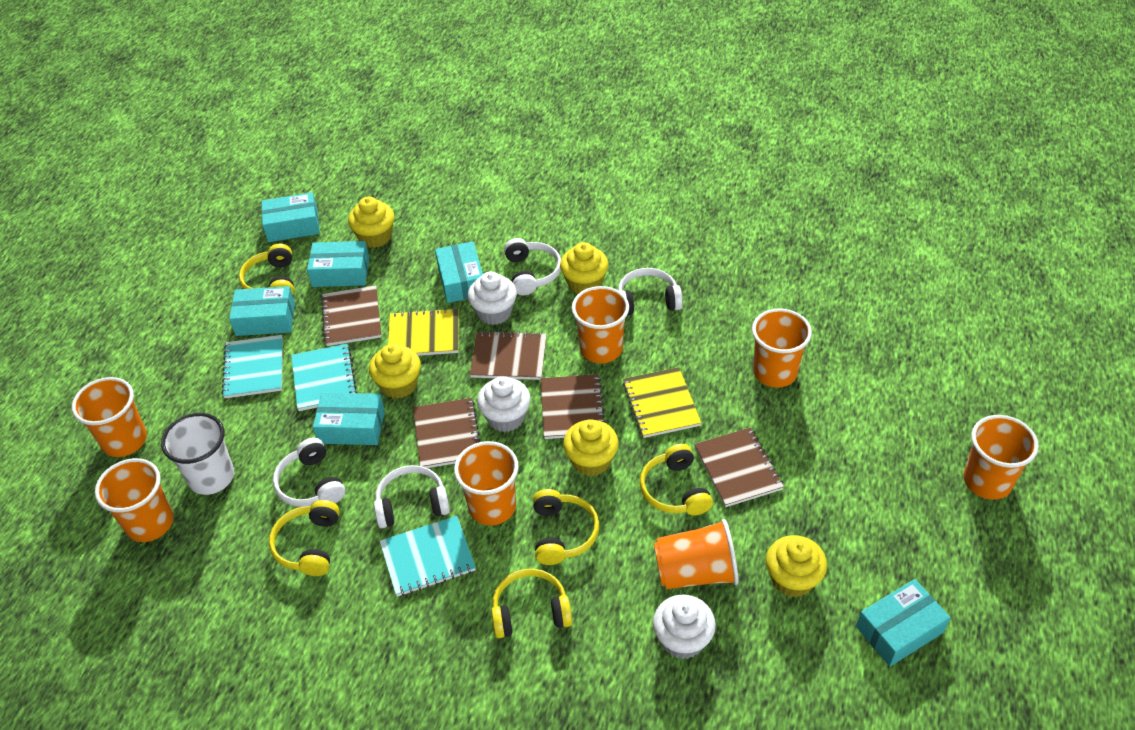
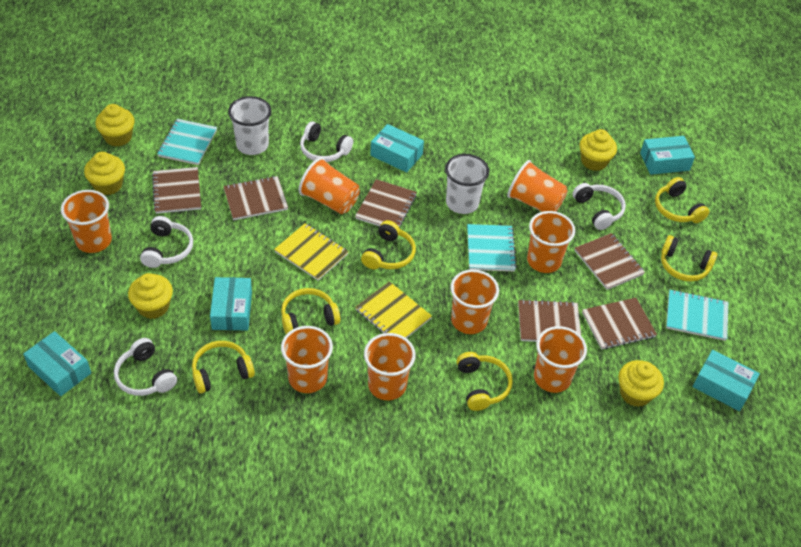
brown notebook: [321,285,382,346] [413,398,481,468] [470,331,547,380] [540,374,605,439] [694,427,784,507] = 5 -> [152,167,201,214] [223,176,288,220] [355,179,417,228] [518,299,581,342] [574,233,645,290] [582,298,657,350] = 6
orange cup: [72,377,147,457] [95,458,173,542] [454,441,519,526] [572,286,629,363] [654,519,739,589] [752,308,812,388] [963,415,1039,500] = 7 -> [61,190,112,253] [281,326,333,393] [299,157,360,214] [364,333,416,400] [450,269,499,334] [507,160,568,212] [527,211,575,273] [534,326,587,393] = 8
turquoise box: [229,286,295,336] [261,192,320,242] [307,241,369,287] [313,392,385,445] [435,241,483,303] [856,579,950,666] = 6 -> [23,331,91,396] [210,277,252,330] [370,124,424,173] [640,136,695,175] [693,350,760,411] = 5
white cup: [161,413,234,495] = 1 -> [228,96,271,155] [445,154,489,214] = 2
white cupcake: [468,271,517,325] [477,376,531,432] [653,594,716,659] = 3 -> none = 0
yellow headphones: [239,244,294,295] [269,500,340,576] [491,569,572,638] [533,489,599,565] [640,444,713,516] = 5 -> [192,341,255,393] [281,288,340,334] [361,220,416,270] [457,352,513,411] [655,177,709,223] [661,235,717,281] = 6

